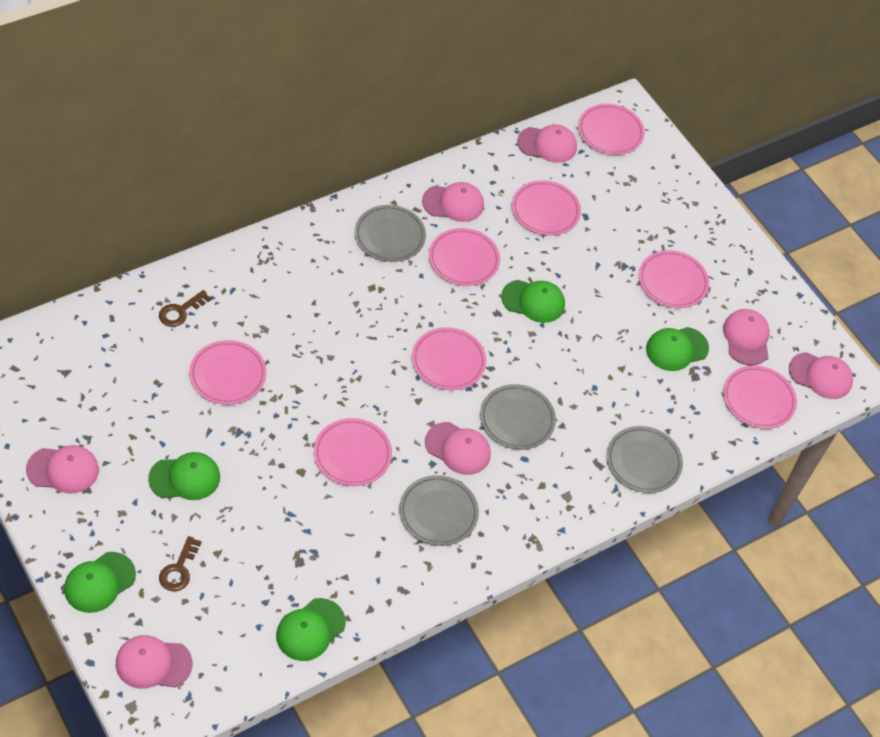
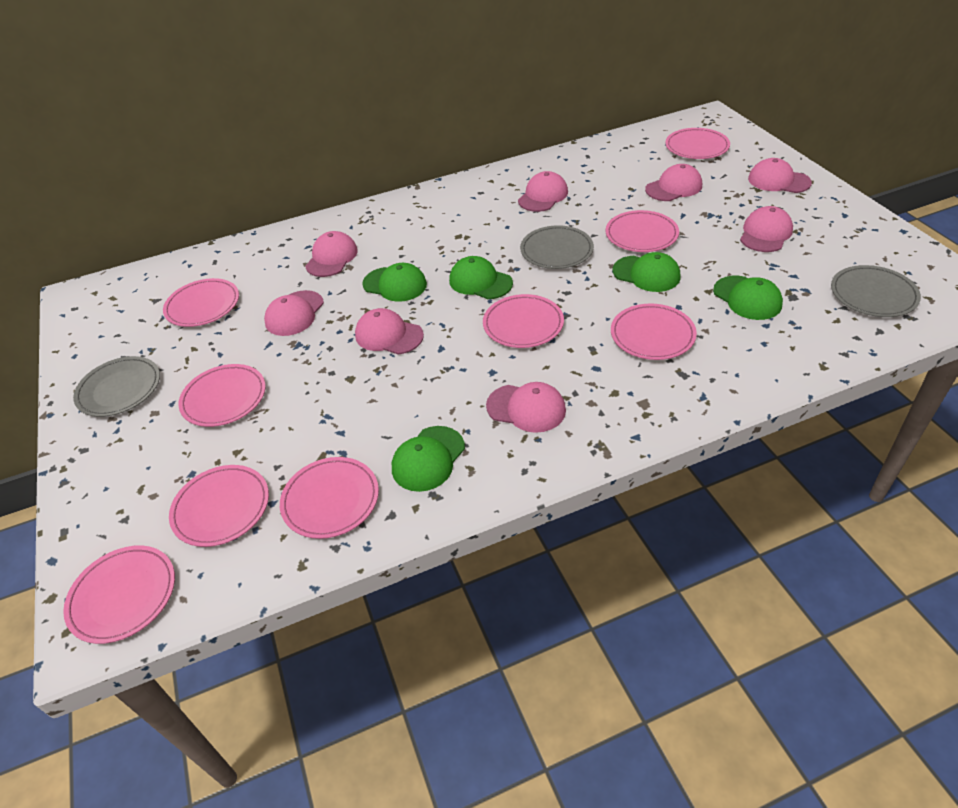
brown key: [159,290,211,327] [159,536,201,592] = 2 -> none = 0
grey plate: [355,205,426,262] [399,475,479,546] [480,384,556,450] [607,426,683,493] = 4 -> [73,356,160,417] [520,225,594,269] [831,265,921,317] = 3
pink cap: [26,445,99,493] [116,635,192,689] [422,182,484,222] [425,422,491,475] [517,124,577,163] [723,309,770,366] [789,352,853,399] = 7 -> [264,290,324,336] [305,231,358,277] [355,308,424,355] [486,382,566,433] [518,171,568,212] [645,164,702,201] [740,206,793,252] [748,158,812,193] = 8
pink plate: [189,340,267,405] [314,418,392,486] [412,327,486,390] [429,228,500,286] [512,180,581,236] [578,104,645,155] [639,250,709,308] [723,365,797,429] = 8 -> [63,545,175,644] [163,278,239,327] [169,465,269,547] [178,364,266,427] [280,457,379,539] [483,294,564,348] [606,210,679,252] [611,304,697,360] [665,128,730,159] = 9

